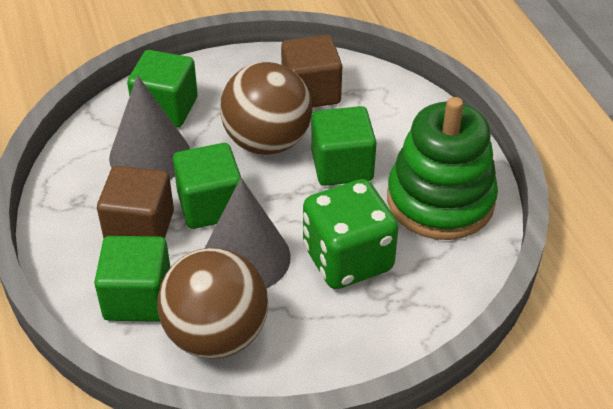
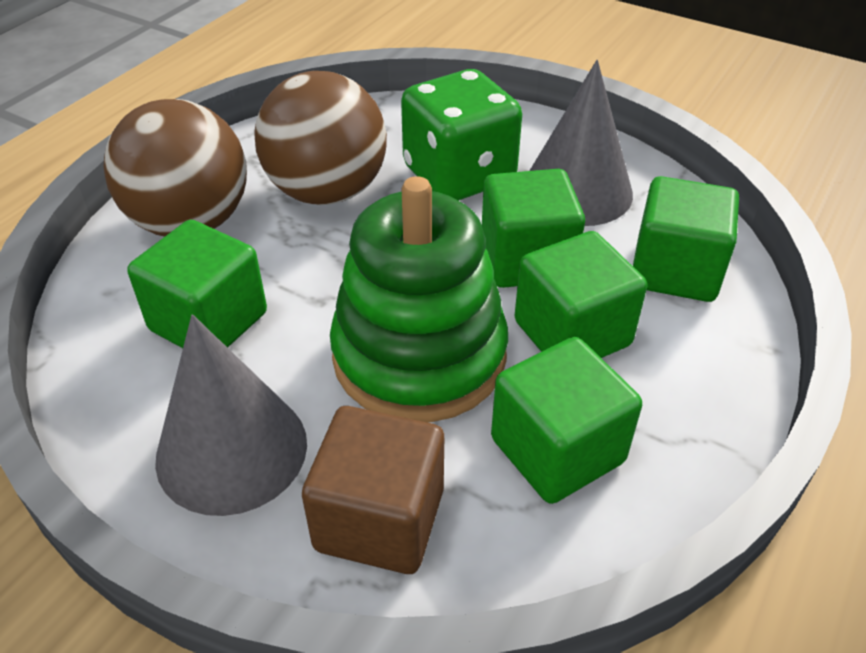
brown cube: [97,166,174,238] [281,35,342,107] = 2 -> [302,406,444,574] = 1
green cube: [94,236,170,322] [127,50,198,127] [173,143,241,229] [311,106,377,186] = 4 -> [127,220,267,348] [482,169,585,288] [491,337,642,504] [514,231,647,358] [633,176,739,302] = 5

